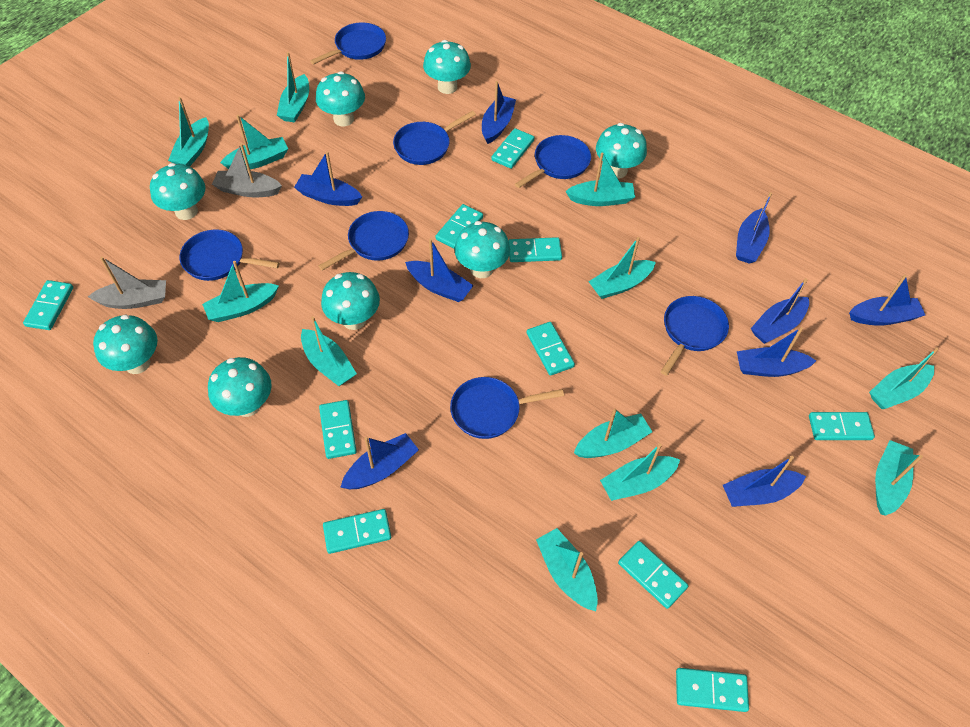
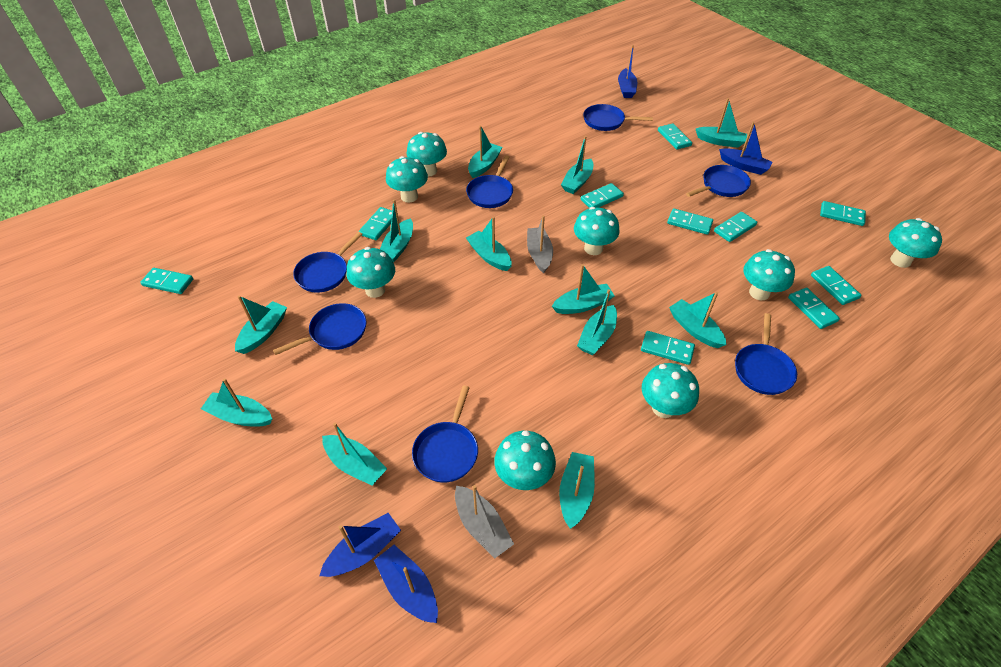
blue boat: [294,151,362,206] [340,433,419,489] [405,239,474,302] [482,81,516,144] [723,456,806,507] [736,192,772,264] [737,327,816,377] [751,278,809,344] [849,275,925,326] = 9 -> [319,513,401,577] [374,545,438,623] [618,45,637,98] [719,122,773,175] = 4

